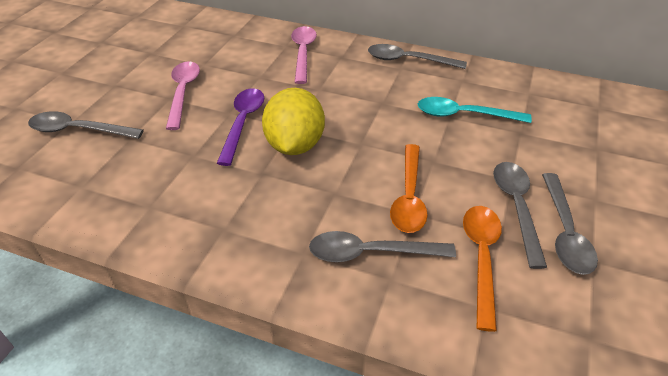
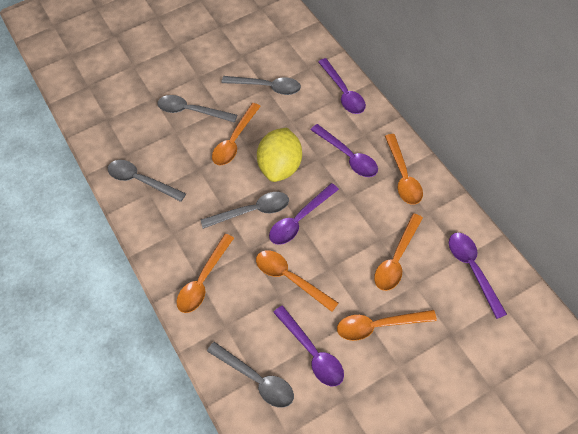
orange spoon: [390,144,428,233] [463,206,502,332] = 2 -> [176,234,234,313] [212,103,261,166] [256,250,339,312] [337,310,437,341] [374,213,423,291] [385,134,423,205] = 6
pink spoon: [166,61,200,130] [291,26,317,84] = 2 -> none = 0
purple spoon: [217,88,264,166] = 1 -> [269,183,339,245] [273,306,344,386] [311,124,378,177] [318,58,366,114] [449,233,507,319] = 5
turquoise spoon: [418,97,532,123] = 1 -> none = 0

